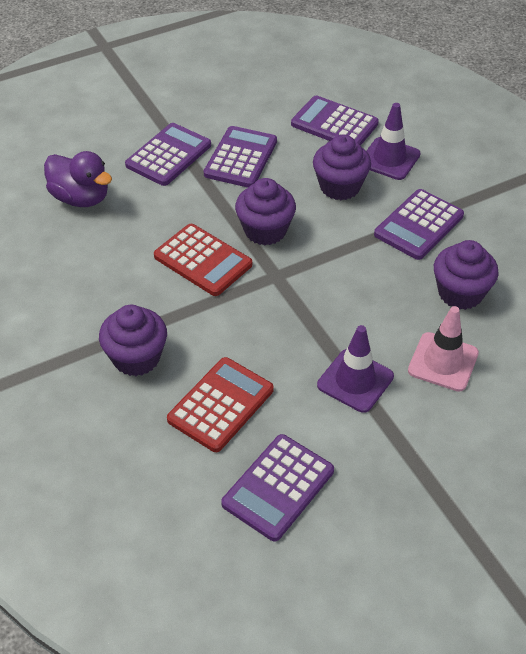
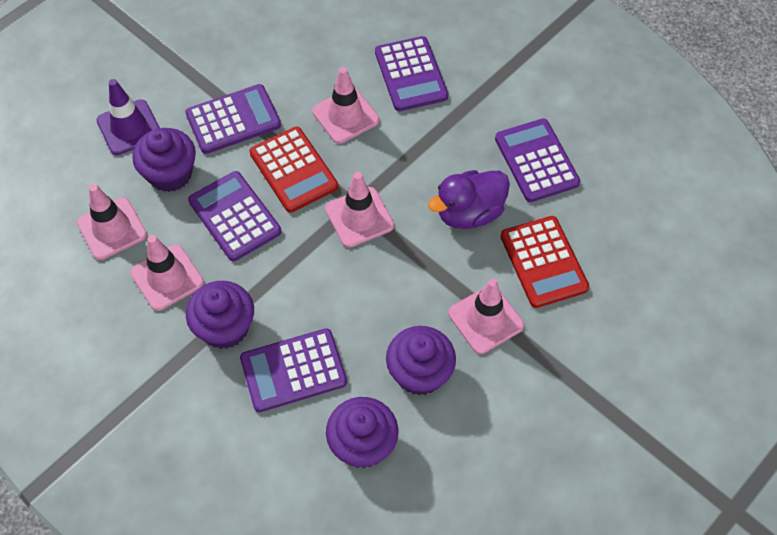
pink traffic cone: [408,306,479,392] = 1 -> [77,184,147,260] [130,235,204,311] [312,67,379,144] [325,172,394,248] [448,279,524,354] = 5
purple traffic cone: [317,325,394,413] [366,103,420,180] = 2 -> [97,79,160,155] = 1

